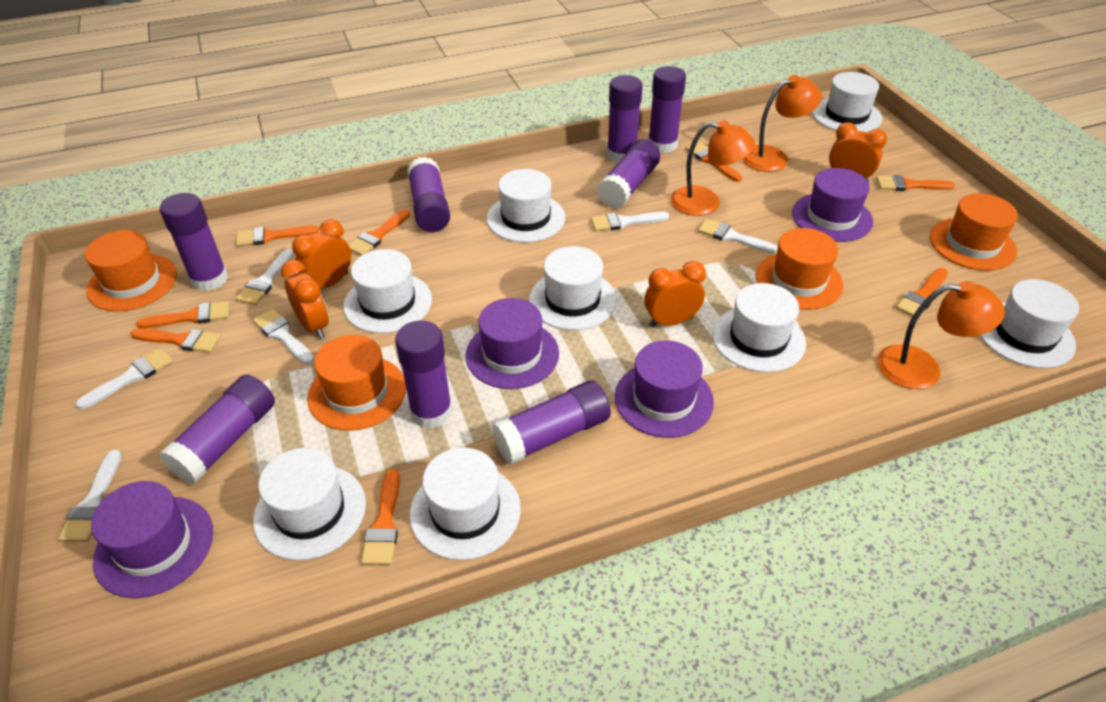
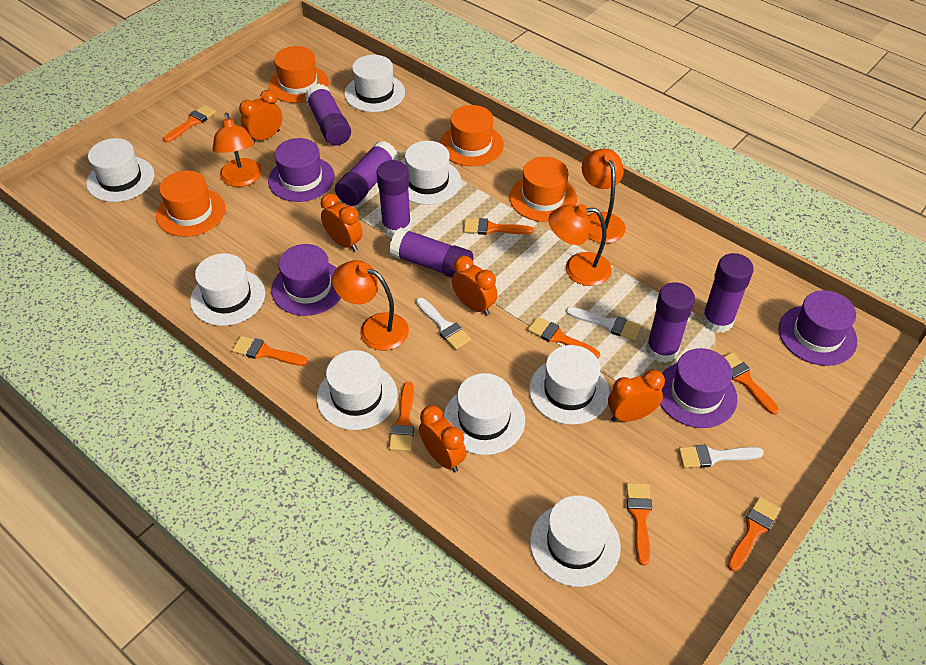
orange clock: [281,260,329,339] [292,219,351,288] [644,261,706,327] [829,122,887,183] = 4 -> [239,90,282,144] [321,193,363,252] [419,405,466,472] [452,256,497,316] [608,370,665,422] = 5
orange lamp: [671,120,756,216] [742,75,822,172] [877,281,1005,389] = 3 -> [213,113,262,187] [332,260,409,350] [548,204,612,286] [582,149,626,243] = 4
purple glue stick: [159,375,275,484] [160,193,228,291] [395,321,453,428] [407,157,450,232] [492,381,611,464] [597,139,660,208] [607,75,643,162] [648,66,686,153] = 8 -> [305,84,351,146] [335,141,398,206] [376,160,411,237] [389,227,473,278] [646,282,695,363] [701,253,754,333] = 6
white brush: [58,450,122,542] [76,348,173,409] [236,249,294,305] [253,309,314,365] [591,212,669,231] [698,219,778,254] = 6 -> [416,298,471,350] [566,307,641,340] [678,445,764,468] = 3

